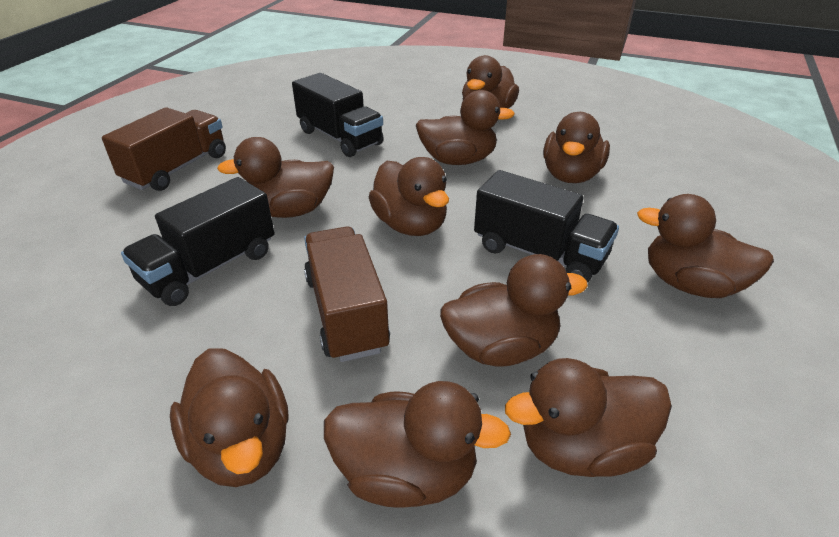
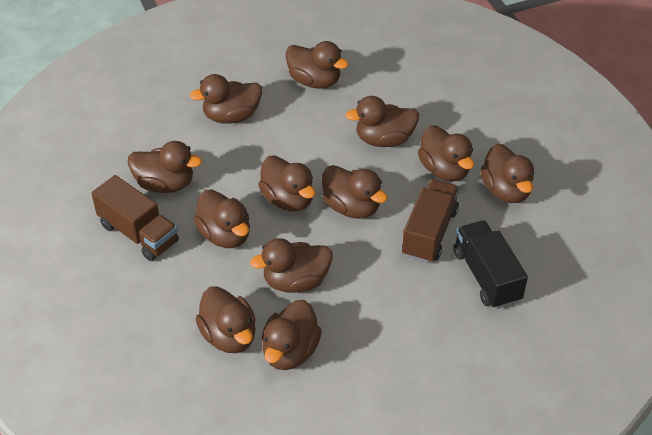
black truck: [121,177,274,306] [292,73,384,157] [474,170,619,283] = 3 -> [453,220,528,309] = 1
brown duck: [170,348,289,487] [217,137,334,218] [324,381,511,508] [369,157,449,236] [416,90,515,165] [440,254,588,367] [462,55,519,109] [505,358,672,477] [543,112,610,183] [637,194,774,298] = 10 -> [128,141,202,193] [190,74,262,124] [194,189,250,248] [196,286,256,353] [250,238,333,293] [258,155,315,212] [262,300,322,370] [286,41,349,89] [322,165,388,219] [345,96,419,147] [418,125,474,182] [480,144,534,203] = 12

